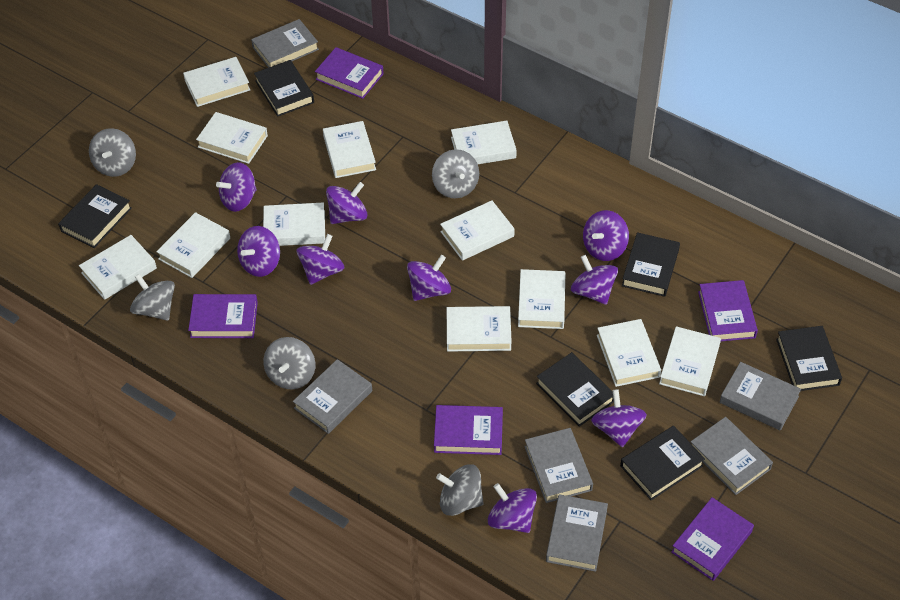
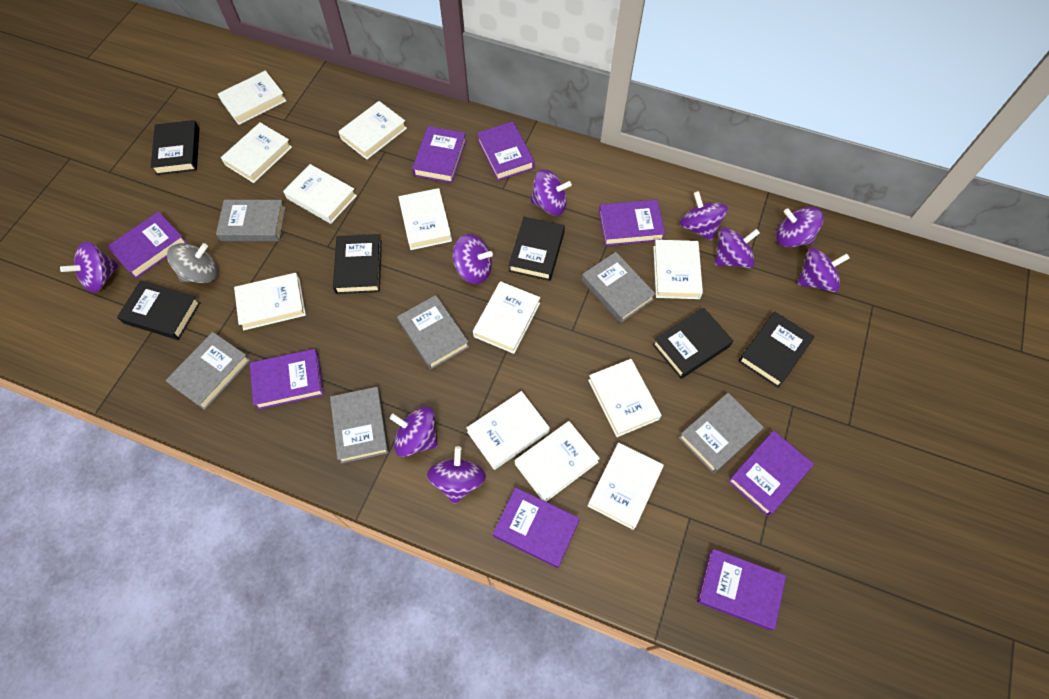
grey spinning top: [89,128,136,177] [130,274,175,321] [263,337,315,389] [432,149,479,198] [436,464,484,516] = 5 -> [167,243,218,283] = 1
purple book: [188,294,258,338] [315,47,383,99] [434,405,503,455] [671,497,754,581] [698,280,758,341] = 5 -> [107,212,187,279] [250,349,324,410] [412,126,467,183] [477,121,535,181] [493,487,580,568] [599,200,665,246] [697,549,786,630] [728,431,814,516] = 8

